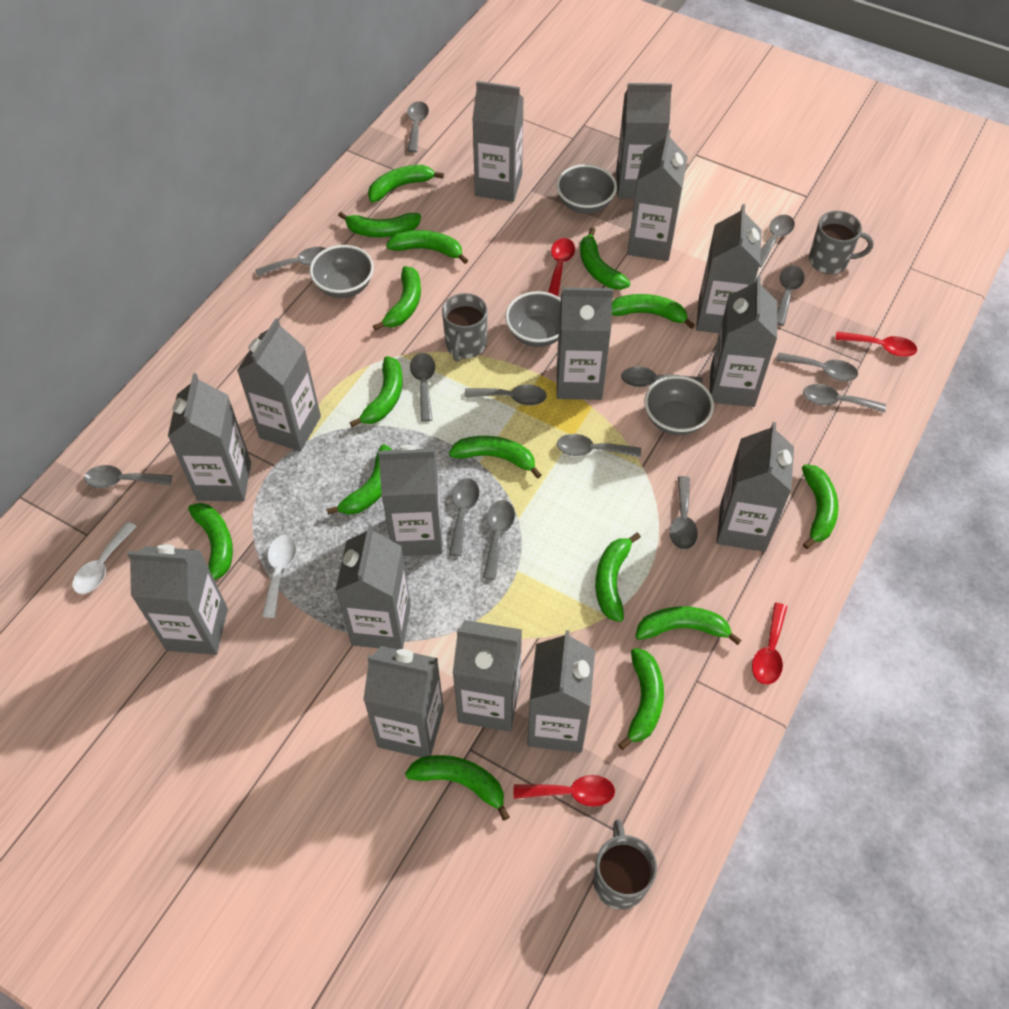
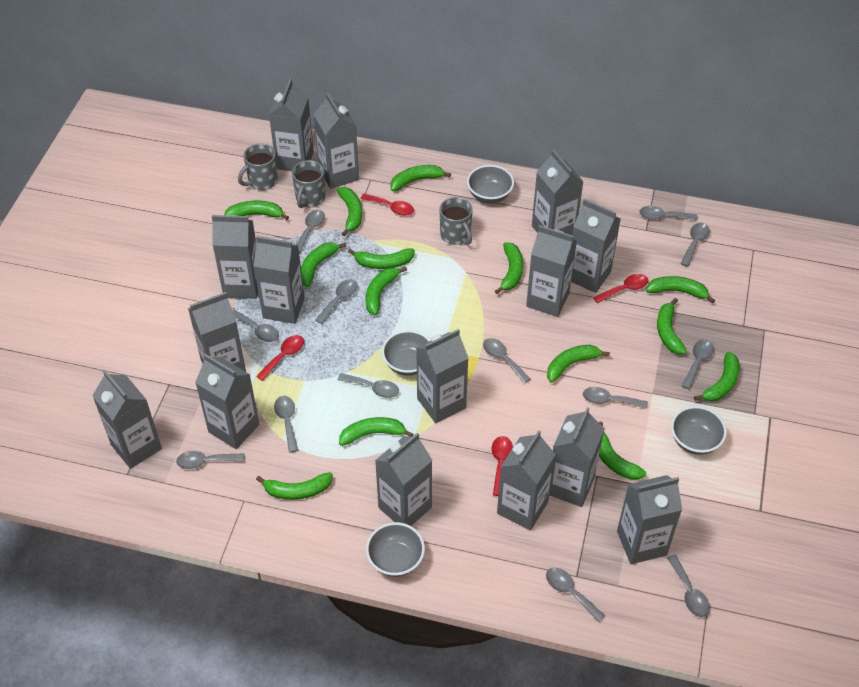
green banana: [188,503,233,580] [327,444,392,515] [338,212,421,237] [349,356,403,427] [368,165,444,202] [373,266,421,331] [386,230,468,264] [405,755,510,821] [449,436,542,479] [580,228,631,290] [595,533,641,622] [612,294,695,329] [618,648,664,750] [635,606,741,645] [802,464,839,549] = 15 -> [224,201,289,220] [256,472,333,500] [301,242,346,287] [337,187,362,236] [339,417,413,446] [348,249,415,269] [365,267,407,315] [390,165,451,191] [495,242,523,294] [547,345,610,382] [598,422,646,480] [646,276,715,303] [657,298,687,354] [694,352,740,401] = 14
grey spoon: [84,465,172,488] [255,247,326,277] [407,101,429,153] [410,353,435,422] [449,478,480,556] [464,384,547,405] [483,500,515,580] [557,434,641,458] [621,367,703,387] [670,476,698,550] [759,215,795,267] [776,352,858,381] [777,266,805,326] [803,384,886,413] = 14 -> [176,451,244,469] [232,309,279,342] [274,396,298,453] [296,210,325,254] [315,279,358,324] [338,373,399,398] [483,338,531,384] [546,568,605,622] [583,387,648,409] [639,206,698,220] [667,555,710,617] [680,223,710,267] [682,339,714,389] = 13
white spoon: [73,522,137,594] [262,535,297,618] = 2 -> none = 0

